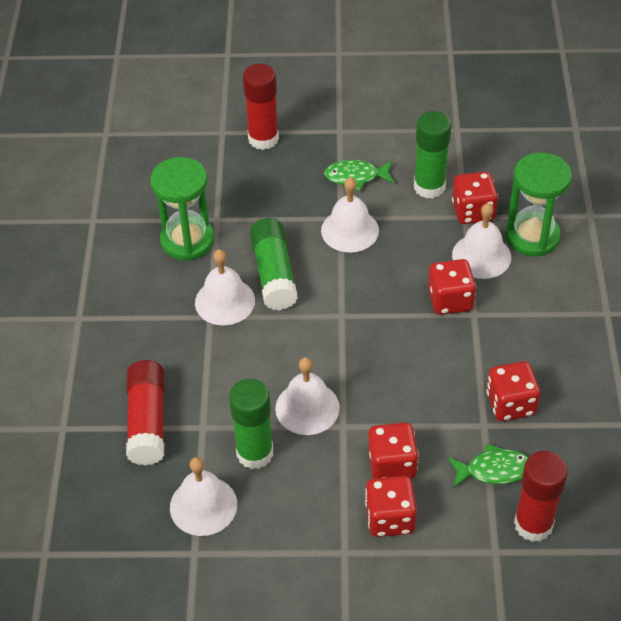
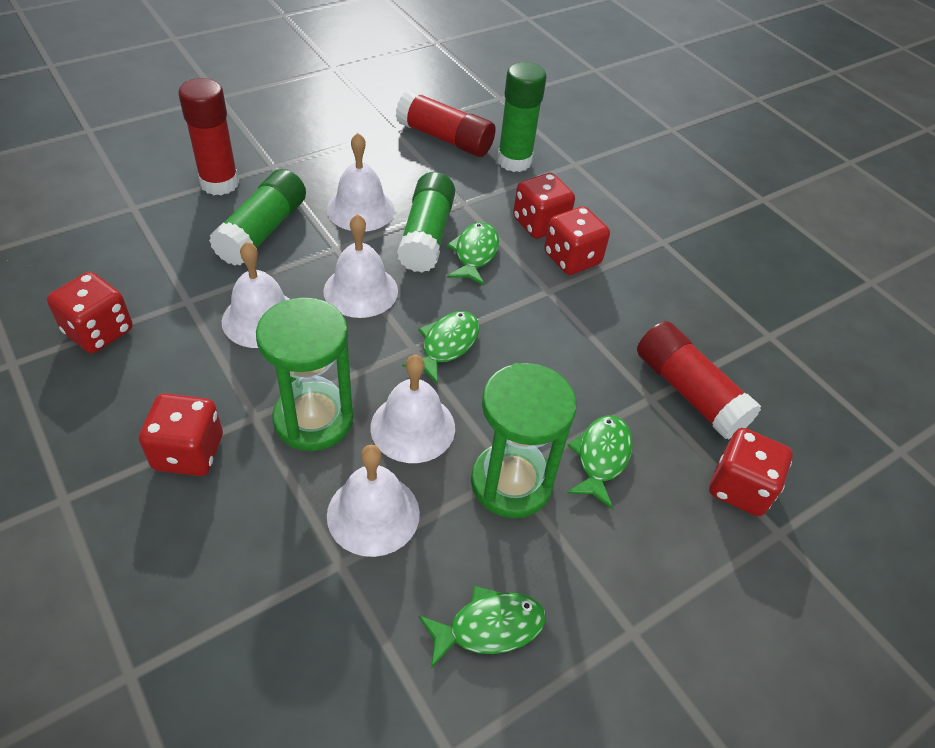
green fish: [324,160,394,191] [448,444,529,488] = 2 -> [402,311,479,385] [418,586,546,669] [446,222,499,285] [567,415,633,509] = 4

